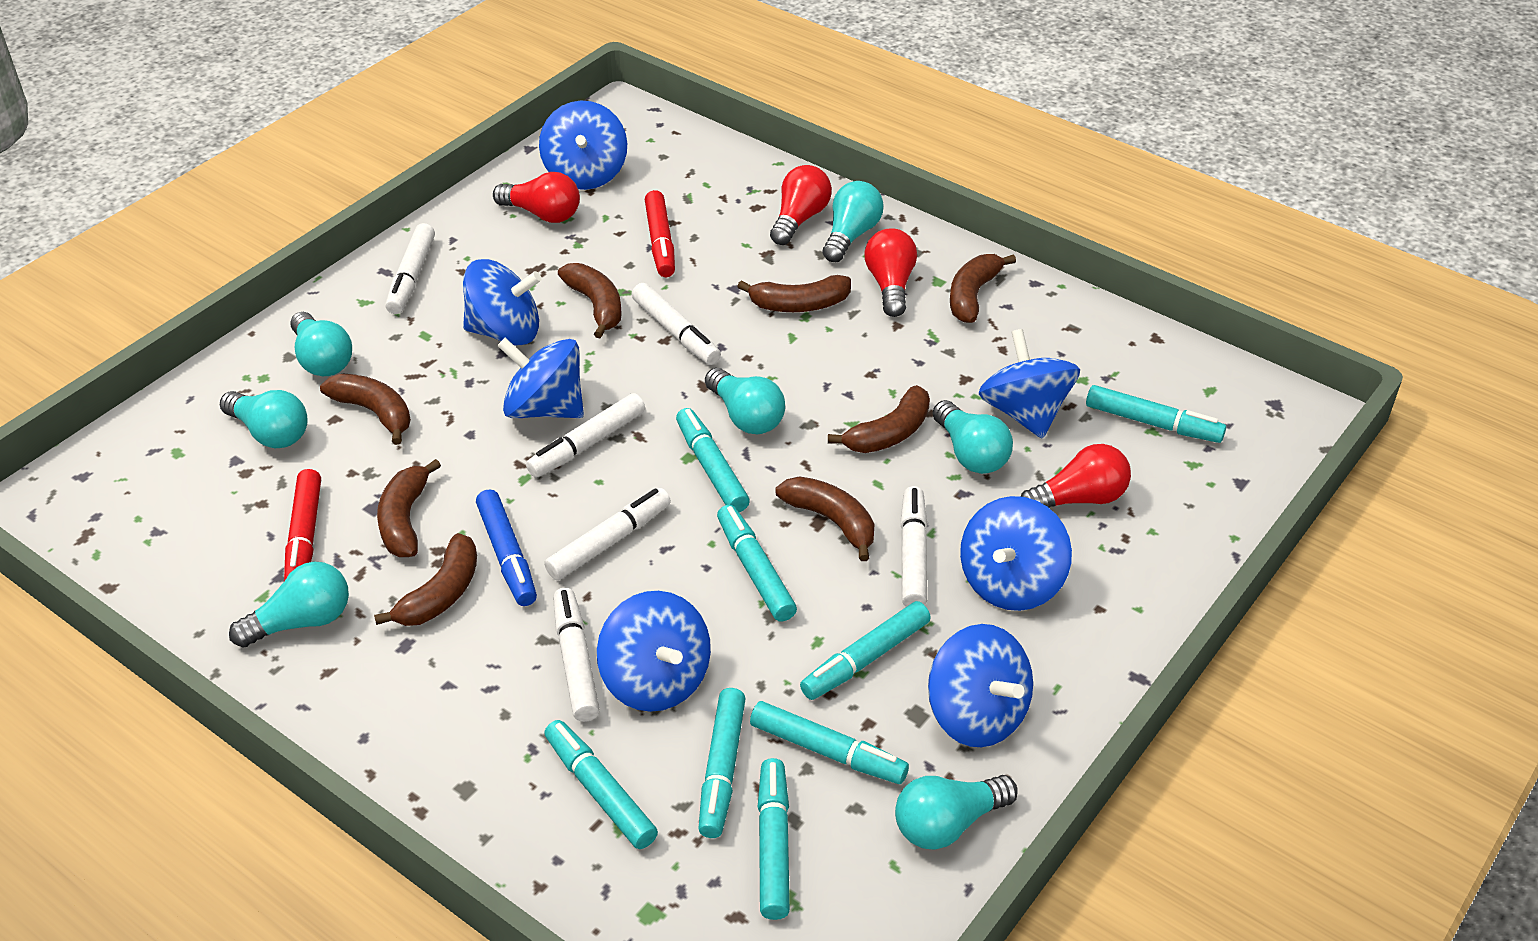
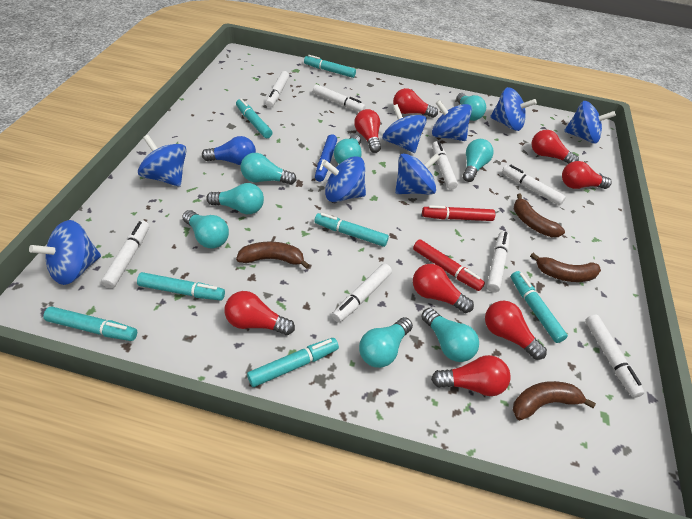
blue light bulb: none = 0 -> [202,136,256,165] = 1
blue spinning top: [463,259,542,346] [497,338,584,418] [539,101,627,190] [597,591,711,712] [928,624,1033,747] [960,496,1072,611] [979,329,1080,439] = 7 -> [29,220,101,285] [138,135,187,187] [322,156,366,202] [383,104,427,153] [395,153,440,195] [432,100,472,141] [490,87,537,131] [564,101,616,144] = 8
brown banana: [320,374,411,445] [374,533,477,626] [377,459,441,557] [558,263,622,338] [737,275,851,312] [775,476,874,561] [828,385,930,453] [950,254,1016,323] = 8 -> [236,242,310,269] [513,381,596,420] [514,193,565,237] [530,253,601,282] = 4
red light bulb: [493,172,580,223] [770,165,832,245] [865,228,917,317] [1021,444,1131,508] = 4 -> [225,291,295,335] [354,109,381,153] [393,88,438,118] [413,264,474,313] [431,355,511,396] [485,301,547,360] [532,130,579,164] [562,161,612,189] = 8
turquoise light bulb: [220,390,308,448] [229,561,349,647] [290,312,352,376] [705,368,785,434] [822,181,884,262] [895,775,1018,850] [933,400,1013,474] = 7 -> [182,210,229,248] [206,183,264,214] [240,153,297,185] [334,135,362,164] [359,317,413,368] [421,308,479,362] [456,93,486,121] [463,139,494,182] = 8
turquoise marker: [544,720,658,849] [676,408,750,512] [698,688,746,838] [717,505,797,622] [750,701,909,784] [758,758,790,920] [800,601,931,700] [1086,385,1226,443] = 8 -> [43,307,137,341] [137,272,225,301] [236,98,272,138] [247,338,339,387] [304,55,356,78] [314,213,389,247] [511,271,568,343] = 7
white marker: [385,223,435,314] [526,393,645,478] [544,488,671,580] [553,588,600,722] [632,283,721,365] [900,486,928,607] = 6 -> [101,221,149,288] [265,71,289,108] [313,84,366,112] [332,264,392,323] [432,141,458,190] [487,231,510,292] [502,165,566,206] [585,315,644,398] = 8

